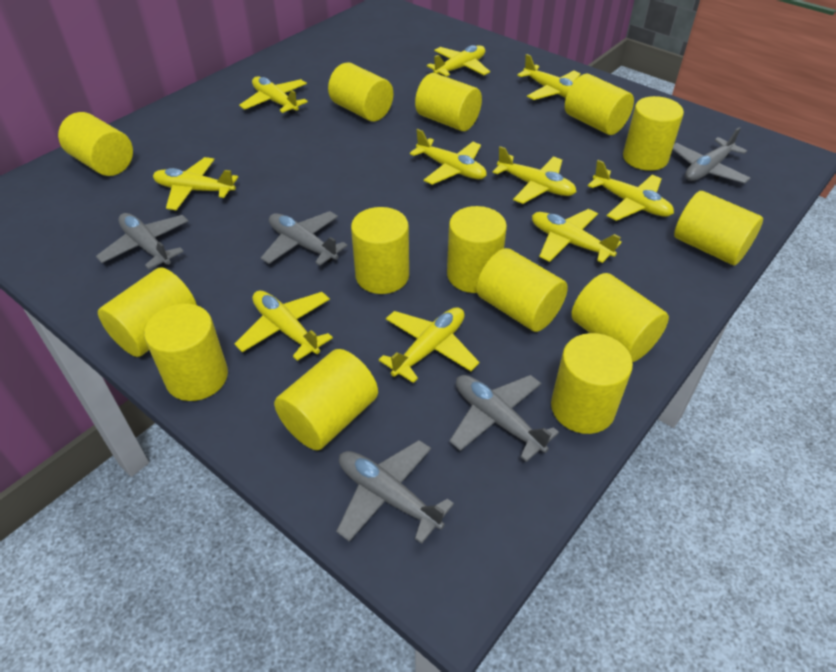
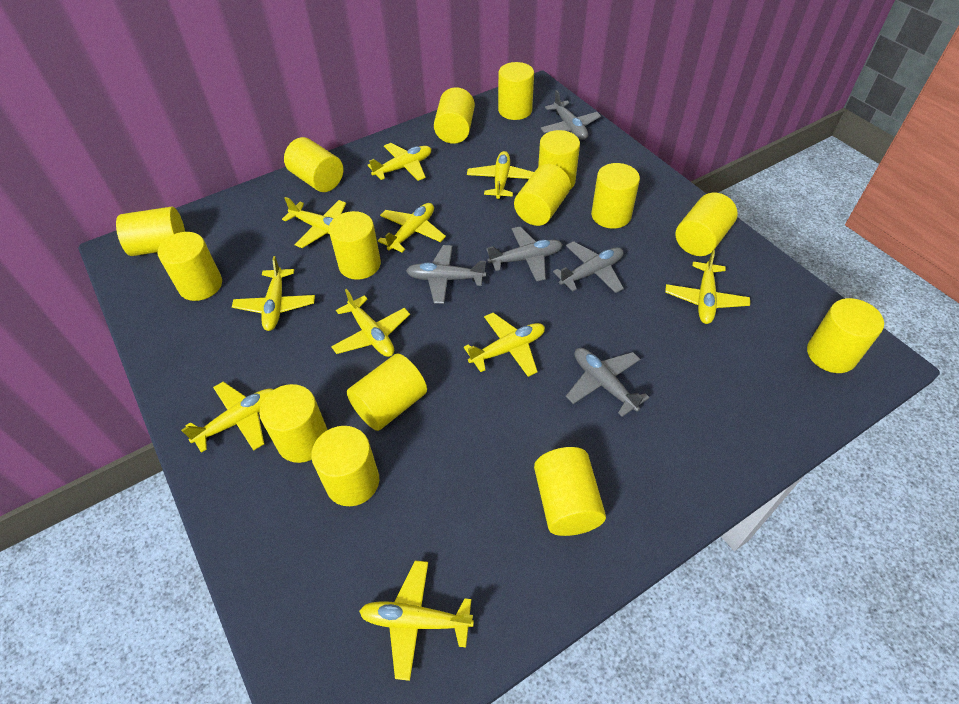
yellow cylinder: [58,112,133,176] [98,267,197,357] [144,303,228,401] [274,349,378,450] [328,62,393,121] [351,207,409,294] [415,73,482,131] [447,206,507,293] [476,248,568,332] [551,333,633,434] [565,74,634,135] [571,273,669,362] [623,96,684,171] [674,191,763,265] = 14 -> [116,207,185,256] [158,232,222,301] [259,384,328,463] [284,137,343,192] [311,426,379,506] [329,211,381,280] [347,354,427,431] [434,87,475,144] [498,62,534,120] [514,164,571,226] [534,447,606,536] [538,130,580,189] [591,163,640,229] [676,193,738,256] [807,298,884,373] = 15

